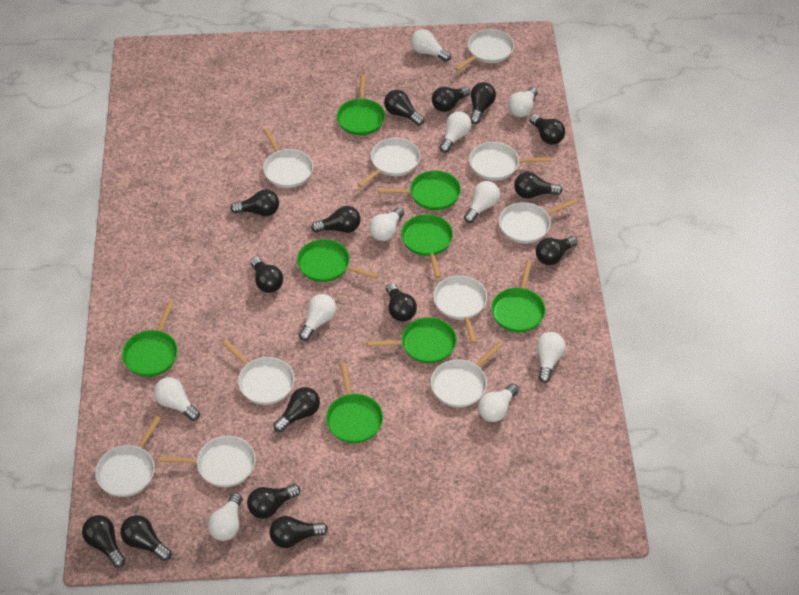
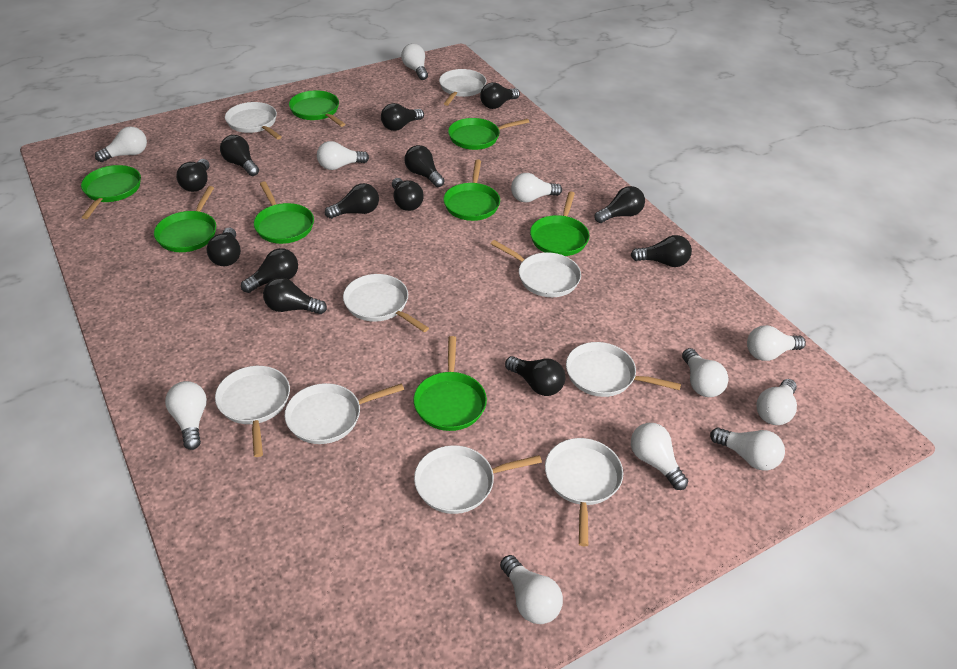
black light bulb: [82,515,125,567] [120,515,172,561] [230,189,279,216] [247,484,300,519] [250,257,283,293] [269,516,328,548] [273,387,320,432] [311,206,361,233] [384,90,424,126] [386,283,417,321] [432,86,471,112] [470,82,496,124] [514,172,563,199] [529,114,565,145] [536,236,578,265] = 15 -> [176,159,210,192] [207,228,241,266] [220,135,259,176] [241,248,298,293] [263,278,327,314] [325,183,379,219] [381,103,424,131] [392,178,423,211] [405,145,445,187] [480,82,520,109] [505,356,565,396] [594,186,645,223] [631,235,692,267] = 13
white light bulb: [154,377,200,421] [208,493,242,541] [299,294,336,341] [369,207,404,241] [411,29,451,62] [440,112,472,153] [464,181,500,223] [478,384,519,422] [508,87,538,117] [537,332,566,383] = 10 -> [95,126,147,162] [165,381,207,450] [317,141,369,170] [401,43,428,80] [500,555,563,624] [511,173,562,203] [631,423,688,490] [682,348,728,397] [710,427,785,470] [747,325,806,361] [757,379,797,425] = 11
white pan: [95,416,161,497] [159,436,256,487] [222,340,295,405] [263,128,313,188] [357,138,420,187] [431,341,503,407] [433,275,487,344] [455,29,514,71] [469,142,551,181] [499,199,577,243] = 10 -> [215,366,290,457] [225,102,282,140] [285,383,404,444] [343,274,429,332] [414,445,542,514] [439,69,486,106] [491,240,581,297] [545,438,623,546] [566,342,681,397] = 9

